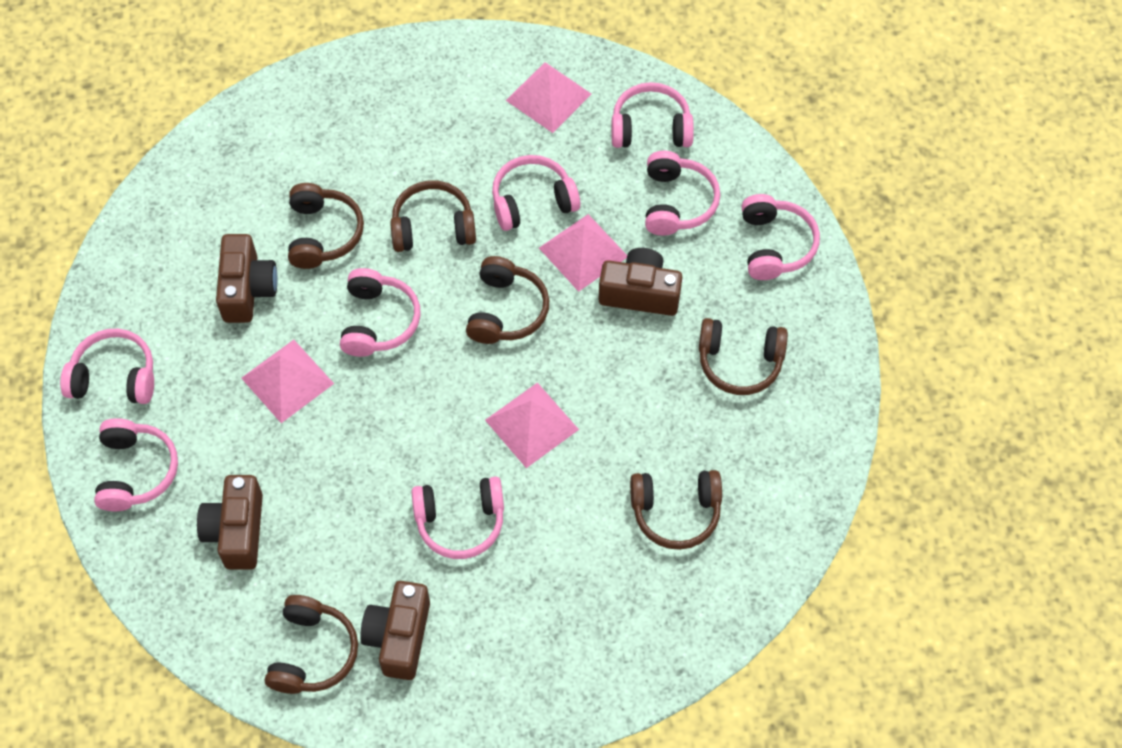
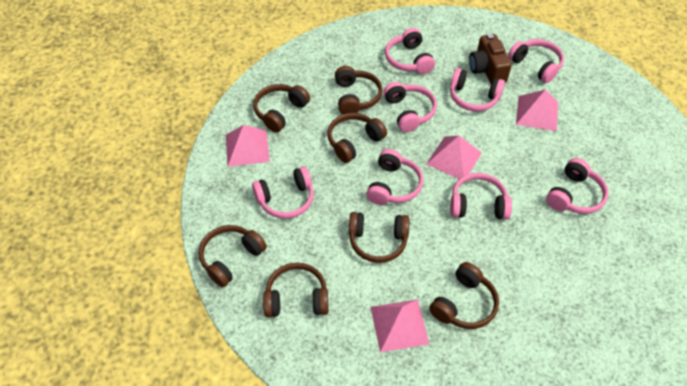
brown camera: [197,475,263,570] [216,234,278,323] [360,581,430,680] [599,248,682,316] = 4 -> [469,34,512,84] = 1
brown headphones: [265,595,358,694] [288,183,364,269] [390,180,476,252] [466,256,549,344] [630,470,722,550] [699,318,788,395] = 6 -> [199,225,267,287] [253,84,310,132] [263,263,329,317] [327,113,387,163] [335,66,382,114] [349,212,410,263] [429,262,499,329] = 7

